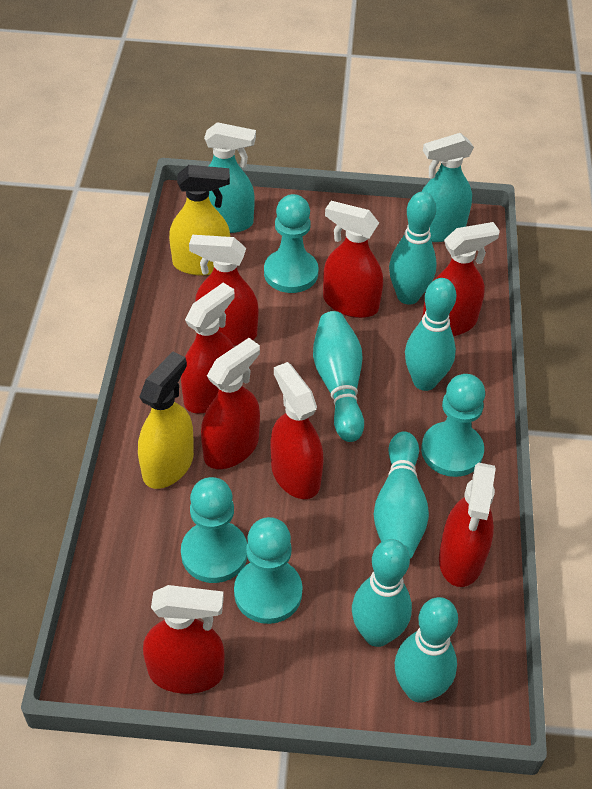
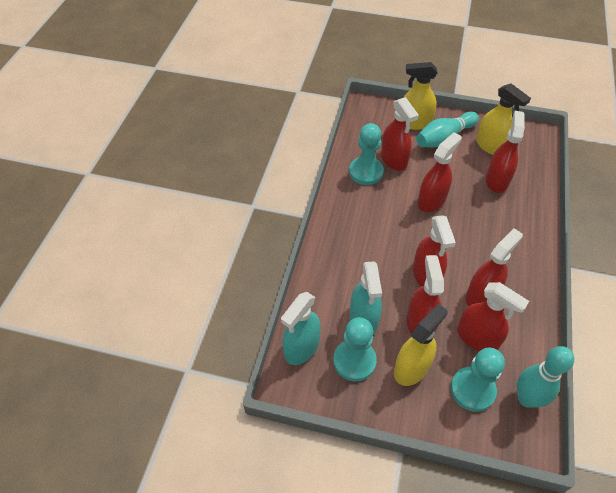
red spray bottle: [143,585,225,694] [181,283,235,414] [189,235,258,346] [201,338,260,469] [271,362,324,499] [323,201,383,318] [422,222,500,336] [439,463,496,587] = 8 -> [381,97,419,171] [406,255,444,334] [413,215,456,286] [418,132,462,212] [457,282,529,351] [466,228,523,306] [486,111,525,193] = 7
turquoise bowling pin: [313,311,364,442] [352,539,412,647] [374,432,429,559] [389,192,437,305] [395,597,458,703] [405,278,456,391] = 6 -> [416,111,479,147] [517,346,574,408] = 2
turquoise pawn: [181,477,247,583] [234,517,303,624] [264,194,319,293] [421,374,485,477] = 4 -> [333,317,377,382] [349,123,384,185] [450,348,505,412] = 3
yellow spray bottle: [138,351,194,489] [169,165,231,276] = 2 -> [394,304,447,386] [403,62,438,130] [476,83,531,155] = 3

